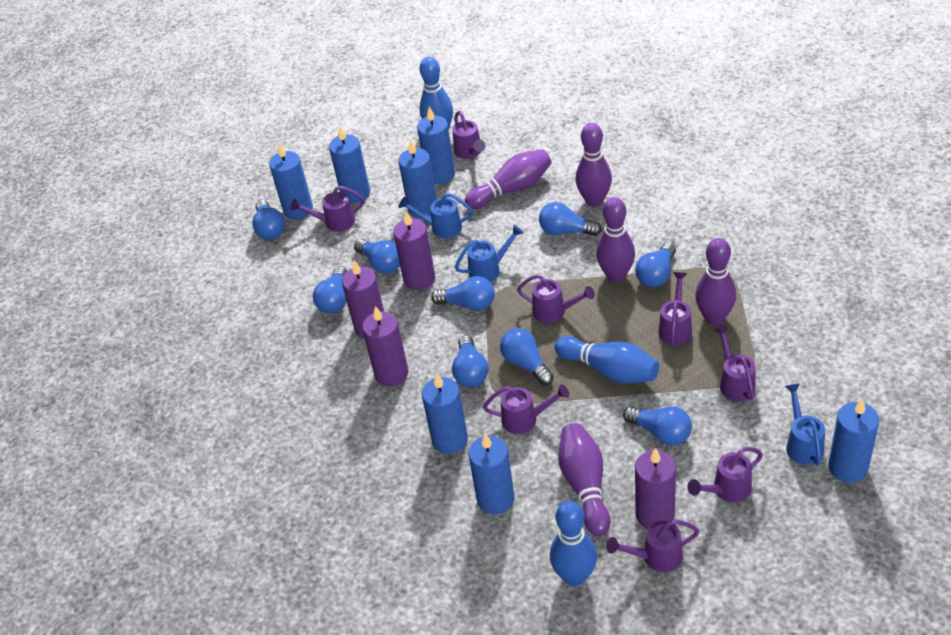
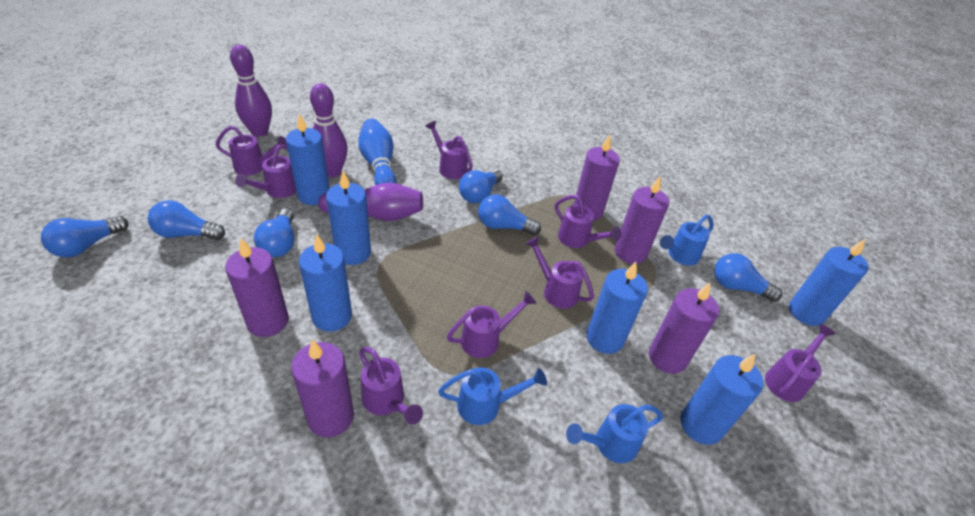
blue bowling pin: [419,56,453,129] [550,501,597,586] [555,336,659,384] = 3 -> [358,119,396,185] = 1
blue candle: [269,143,313,220] [329,127,370,203] [398,139,437,218] [417,107,455,184] [422,373,468,454] [468,434,515,514] [828,398,879,483] = 7 -> [286,114,330,205] [299,235,352,332] [326,171,371,265] [586,262,648,354] [680,354,764,445] [789,238,868,326] = 6
blue light bulb: [252,200,285,240] [313,266,347,314] [354,239,400,274] [431,276,495,311] [452,335,489,387] [500,328,554,385] [539,202,602,236] [623,406,692,446] [635,242,676,287] = 9 -> [41,216,128,257] [148,200,225,240] [254,208,294,257] [459,169,503,203] [478,194,541,235] [714,253,782,302] = 6
purple bowling pin: [465,149,552,209] [558,423,611,536] [576,123,612,207] [596,197,635,283] [695,238,736,325] = 5 -> [230,45,272,137] [310,83,348,177] [318,183,423,221] = 3
purple candle: [342,260,384,339] [362,306,408,386] [393,211,435,290] [635,448,676,529] = 4 -> [225,238,289,337] [291,339,354,437] [574,135,620,220] [615,176,669,264] [649,283,719,374] = 5

